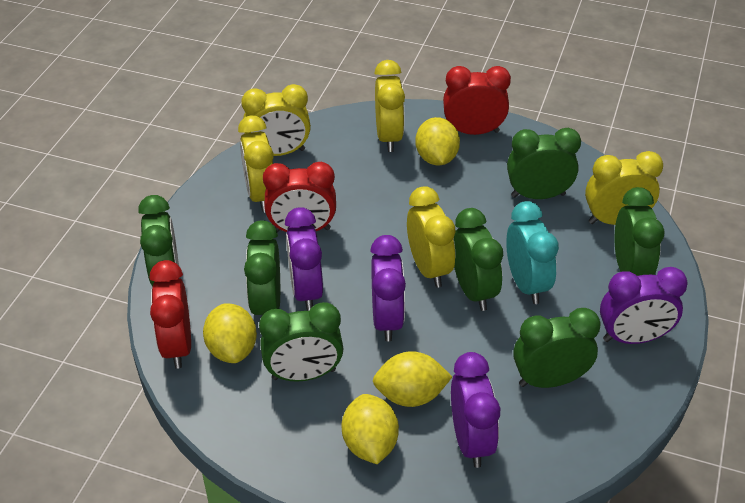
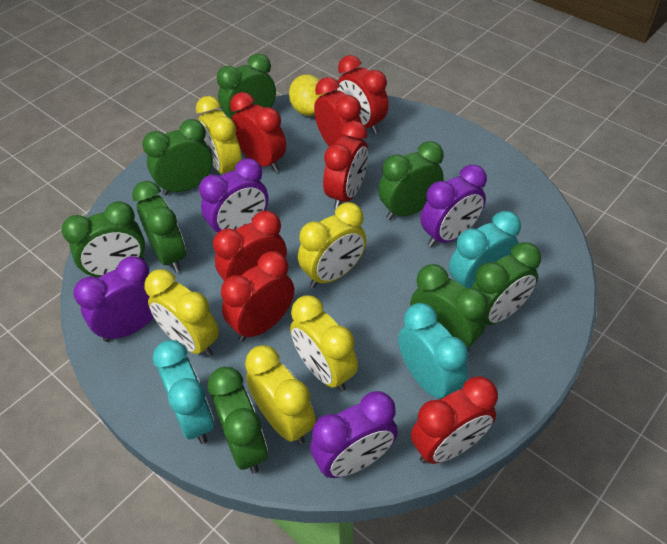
green clock: [138,195,179,287] [244,221,280,316] [259,302,344,381] [454,208,503,311] [507,128,581,199] [513,308,601,388] [615,187,665,276] = 7 -> [61,201,145,277] [132,181,186,272] [142,119,213,196] [208,367,268,474] [217,53,276,119] [378,141,444,220] [410,264,488,353] [472,242,541,325] = 8
red clock: [150,260,191,369] [263,162,336,232] [443,66,511,135] = 3 -> [213,211,287,281] [221,251,294,341] [230,92,286,172] [314,77,363,147] [323,121,368,209] [336,55,389,134] [411,376,498,464] = 7
turquoise clock: [506,201,559,304] = 1 -> [153,340,214,444] [398,303,468,398] [449,211,521,288] = 3
yellow lemon: [203,303,257,363] [342,394,399,464] [373,351,452,407] [415,117,460,165] = 4 -> [289,74,326,116] = 1

